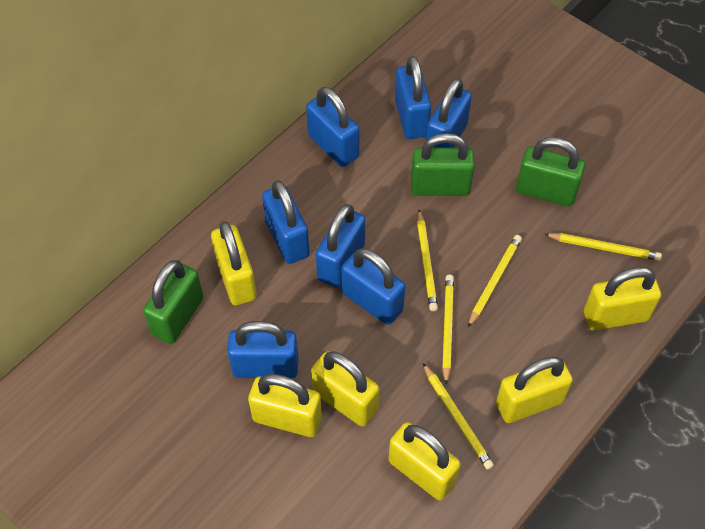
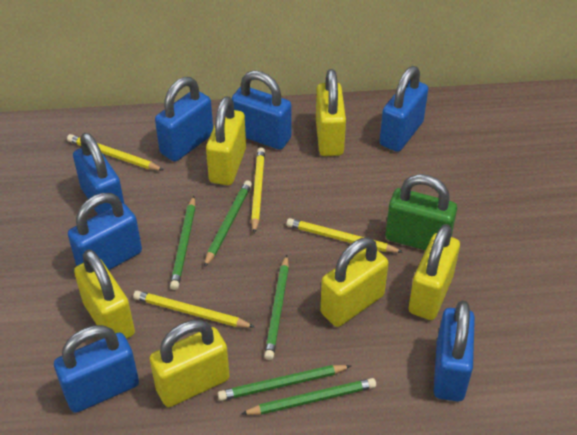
green padlock: [143,260,204,344] [411,133,475,196] [516,137,585,206] = 3 -> [386,174,457,250] = 1
green pencil: none = 0 -> [170,196,195,290] [204,180,252,267] [218,365,351,401] [241,378,376,415] [264,255,289,360] = 5
yellow pencil: [417,210,438,311] [423,363,494,470] [442,275,454,384] [468,235,522,328] [544,233,662,261] = 5 -> [67,134,163,170] [133,290,254,328] [251,147,265,233] [286,218,403,253] = 4

